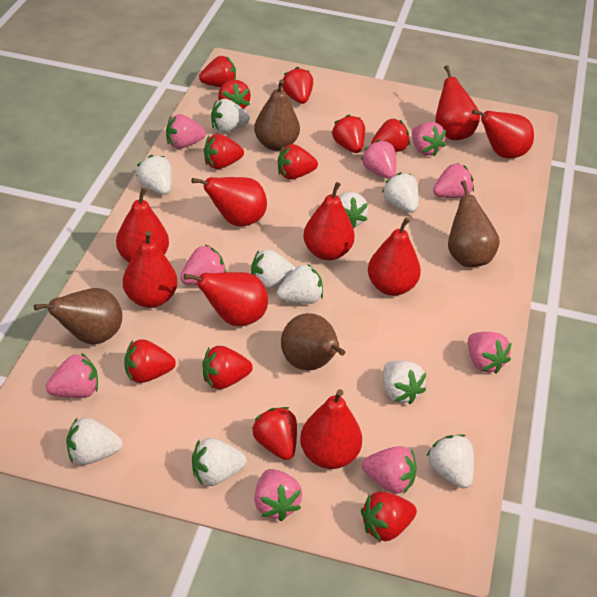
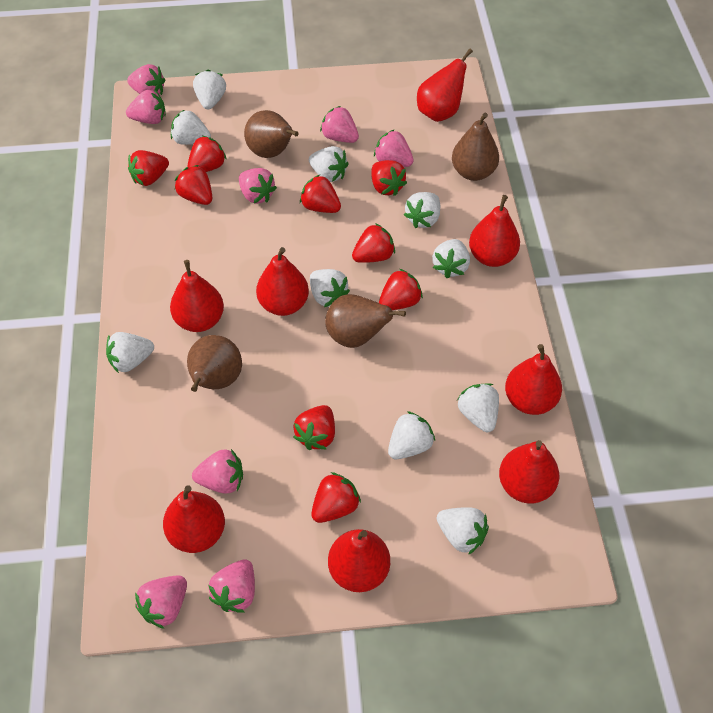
pink strawberry: [46,353,98,398] [166,114,206,149] [180,245,226,285] [254,469,302,521] [361,140,396,179] [362,446,417,494] [412,122,446,156] [433,163,474,198] [468,332,511,374] = 9 -> [126,90,166,124] [127,64,165,95] [135,576,187,629] [192,449,243,494] [208,559,255,613] [239,168,277,204] [320,106,359,143] [374,129,414,167] = 8
red pear: [116,187,169,262] [123,231,178,308] [183,272,268,326] [191,177,267,226] [300,389,362,469] [303,182,355,260] [368,217,421,296] [435,65,480,140] [472,109,534,158] = 9 -> [163,485,225,553] [170,260,224,332] [256,247,309,316] [328,529,390,592] [417,48,473,122] [469,195,520,267] [499,440,559,504] [505,344,562,415] = 8
red strawberry: [124,339,176,383] [199,56,236,87] [202,346,253,389] [204,134,244,169] [218,80,251,109] [252,407,297,460] [278,144,318,180] [282,67,313,104] [332,114,365,153] [361,491,417,541] [371,119,410,152] = 11 -> [128,150,169,186] [175,165,212,205] [187,135,227,172] [294,405,335,450] [300,175,341,213] [311,472,361,523] [352,223,395,263] [371,160,407,196] [379,269,423,310] = 9

